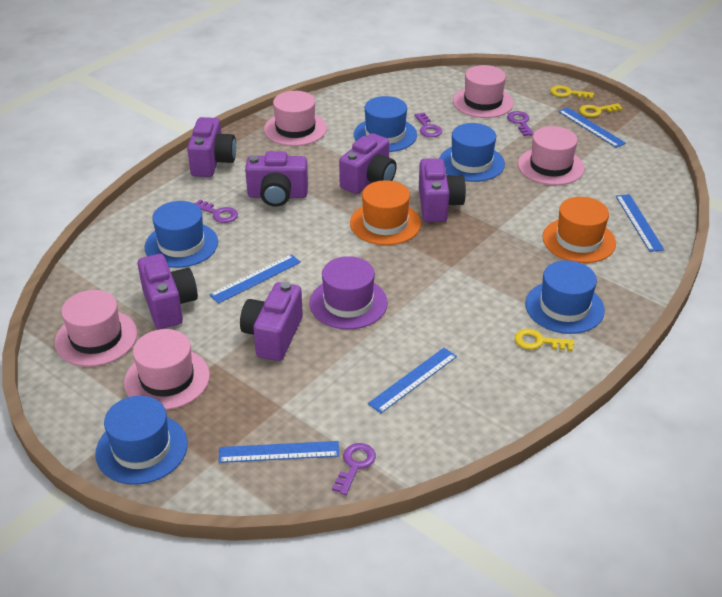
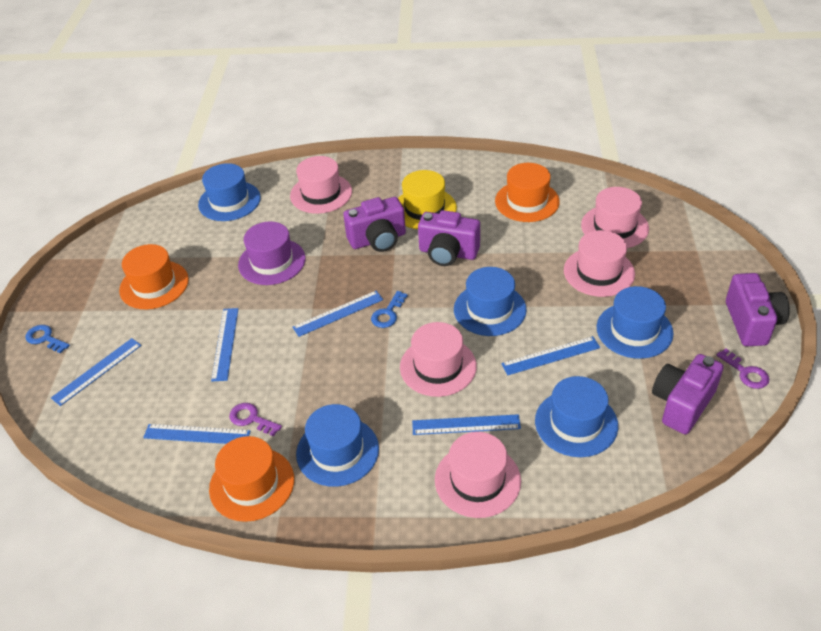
blue key: none = 0 -> [25,325,70,353] [371,291,408,328] = 2
blue ruler: [209,254,301,303] [219,441,340,463] [368,348,457,413] [558,107,626,148] [616,194,665,252] = 5 -> [51,338,142,406] [143,424,250,444] [211,308,238,381] [292,291,383,337] [412,414,521,435] [501,336,600,375] = 6
orange hat: [350,180,421,245] [542,197,616,263] = 2 -> [119,244,189,309] [209,436,294,522] [495,163,560,222] = 3
purple camera: [138,254,198,329] [187,117,236,177] [240,282,303,361] [245,151,308,207] [339,133,397,194] [419,158,466,222] = 6 -> [343,197,406,252] [418,210,480,266] [652,354,724,434] [726,273,790,346] = 4
purple key: [194,199,238,223] [332,443,376,495] [414,113,442,138] [507,111,534,136] = 4 -> [229,403,282,436] [716,348,769,389] = 2
yellow hat: none = 0 -> [398,170,457,229] = 1
yellow key: [515,329,574,351] [550,85,594,99] [579,103,623,117] = 3 -> none = 0

